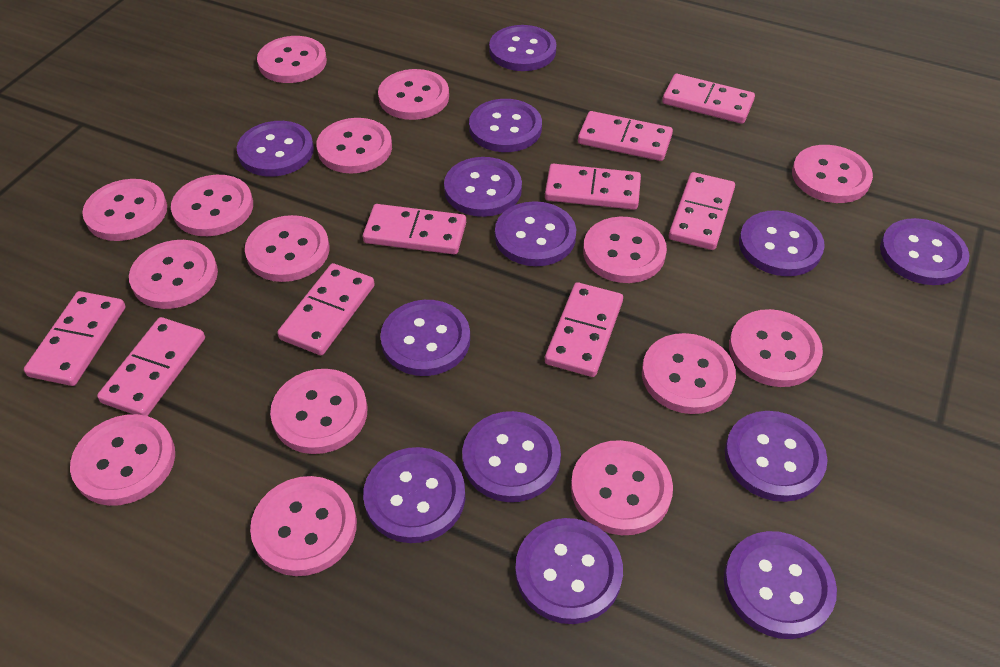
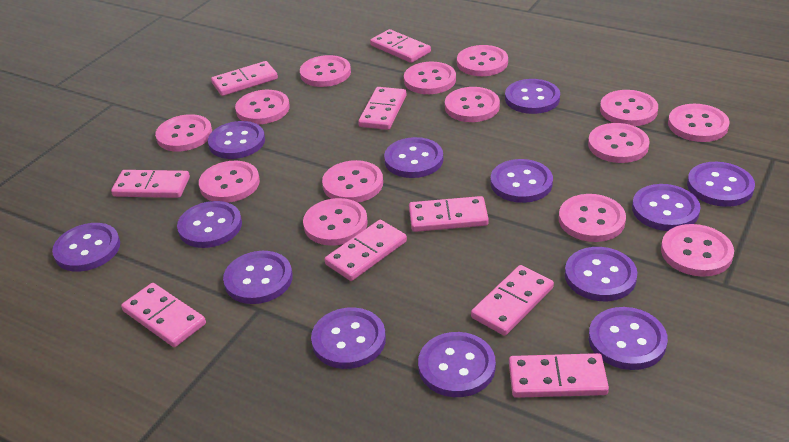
pink button: [70,414,175,506] [82,179,167,241] [129,240,218,309] [171,175,253,236] [245,215,329,282] [250,476,357,576] [257,36,327,83] [270,369,367,454] [316,118,392,173] [378,69,449,120] [571,440,673,535] [583,217,667,283] [642,333,736,414] [729,309,823,387] [792,145,873,203] = 15 -> [155,114,212,151] [199,161,260,203] [235,90,290,124] [300,55,351,87] [303,198,368,246] [322,160,383,203] [404,62,456,94] [445,87,500,122] [457,45,508,76] [559,194,626,242] [588,123,650,163] [600,90,658,126] [661,224,734,277] [668,104,730,142] = 14

